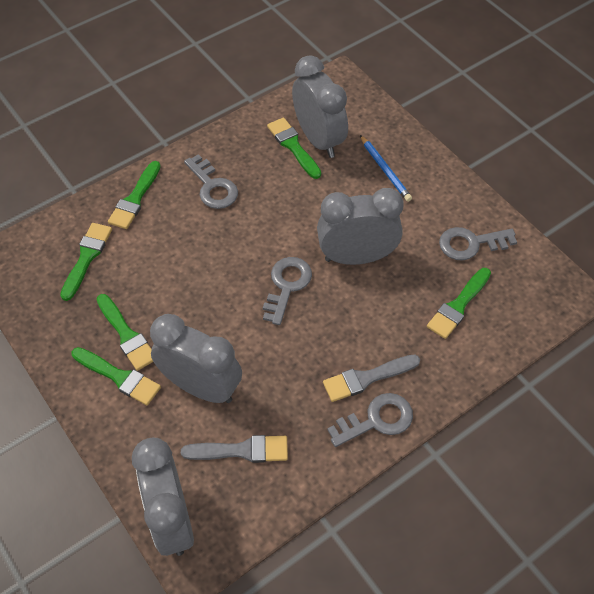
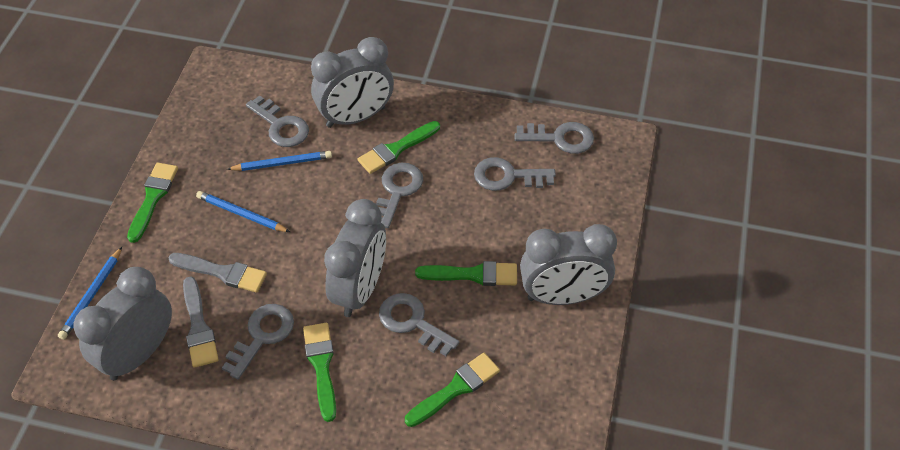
blue pencil: [360,135,412,202] = 1 -> [58,247,122,340] [196,191,290,232] [227,151,332,171] = 3
green brush: [60,223,112,301] [72,347,161,405] [97,294,153,371] [108,161,161,229] [267,117,321,179] [427,268,491,339] = 6 -> [127,163,178,243] [303,323,336,422] [358,121,440,174] [405,353,500,427] [415,261,517,286] = 5
grey key: [184,154,238,209] [263,257,312,325] [327,393,413,447] [439,227,517,261] = 4 -> [222,304,294,379] [246,95,309,147] [376,163,423,228] [379,293,459,356] [474,157,556,191] [514,122,594,154] = 6

